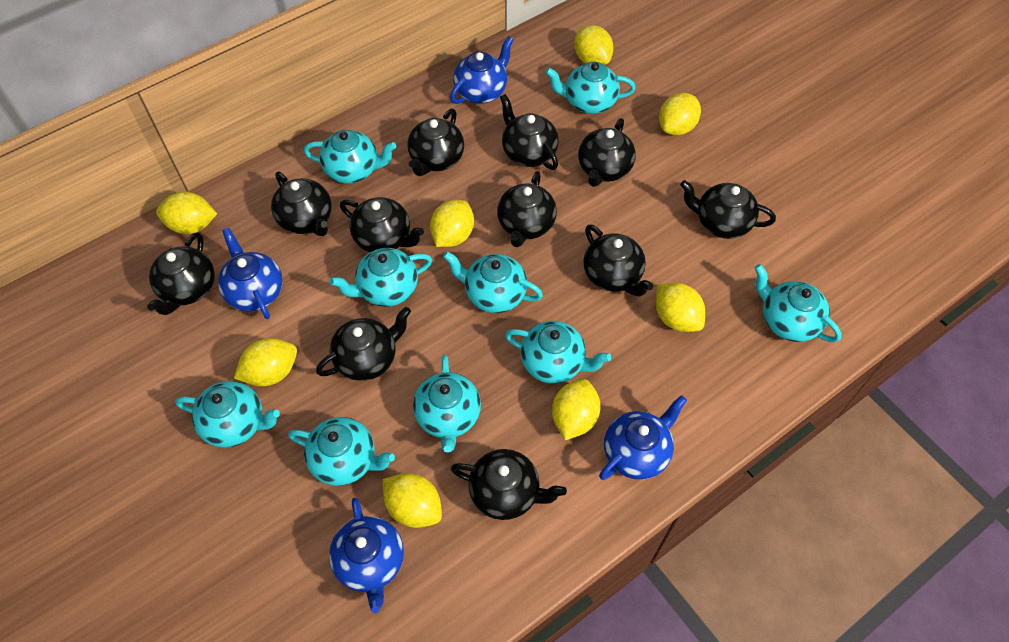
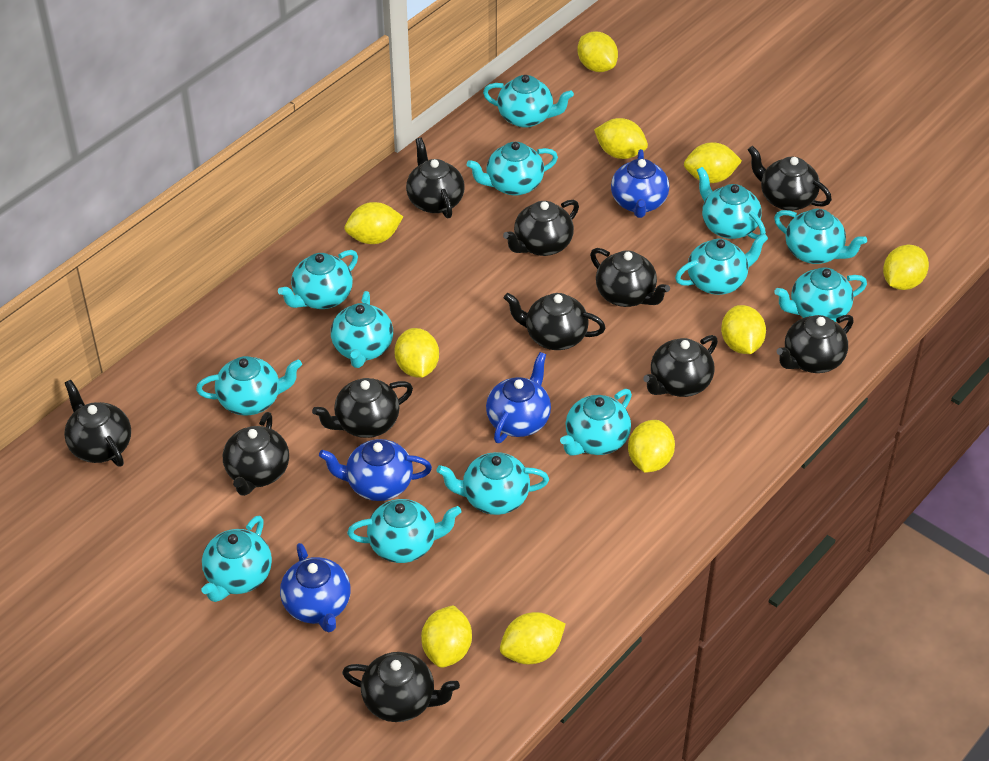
turquoise teapot: [175,381,280,448] [288,417,395,486] [304,130,396,184] [330,248,432,307] [413,355,481,452] [443,251,543,313] [505,321,611,384] [545,62,636,114] [755,264,842,342] = 9 -> [196,356,302,416] [201,516,272,602] [278,250,358,309] [331,291,393,368] [347,499,461,563] [437,452,549,515] [467,142,558,196] [483,75,574,128] [560,389,632,456] [675,233,768,295] [697,167,766,239] [774,209,867,264] [774,267,867,322] = 13
yellow lemon: [156,192,217,234] [234,338,297,386] [383,473,442,528] [430,200,474,247] [552,379,601,440] [574,25,614,65] [656,283,705,332] [659,93,701,135] = 8 -> [345,202,403,244] [394,328,439,378] [421,605,472,668] [500,612,566,664] [577,31,618,72] [594,118,648,159] [628,420,675,473] [684,142,742,183] [721,305,766,354] [883,245,929,290] = 10

